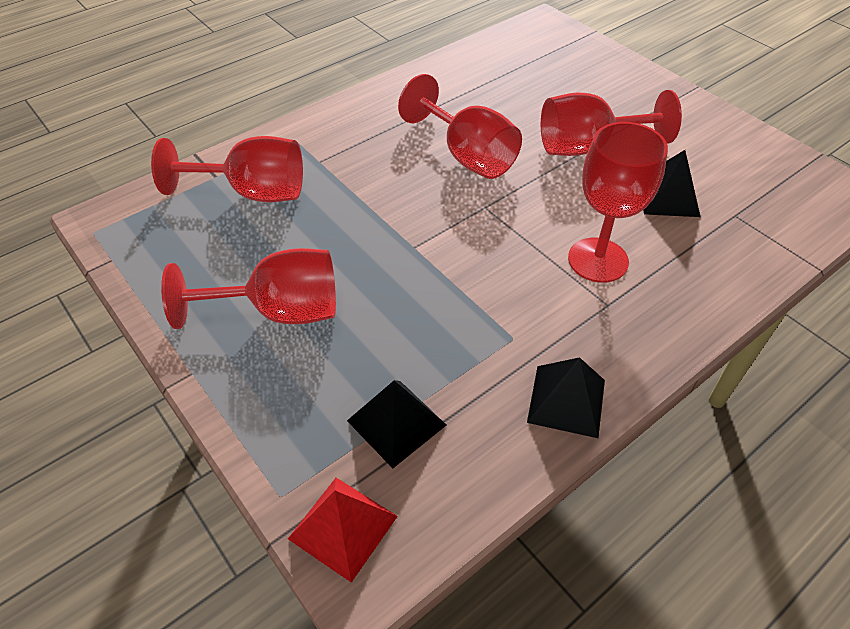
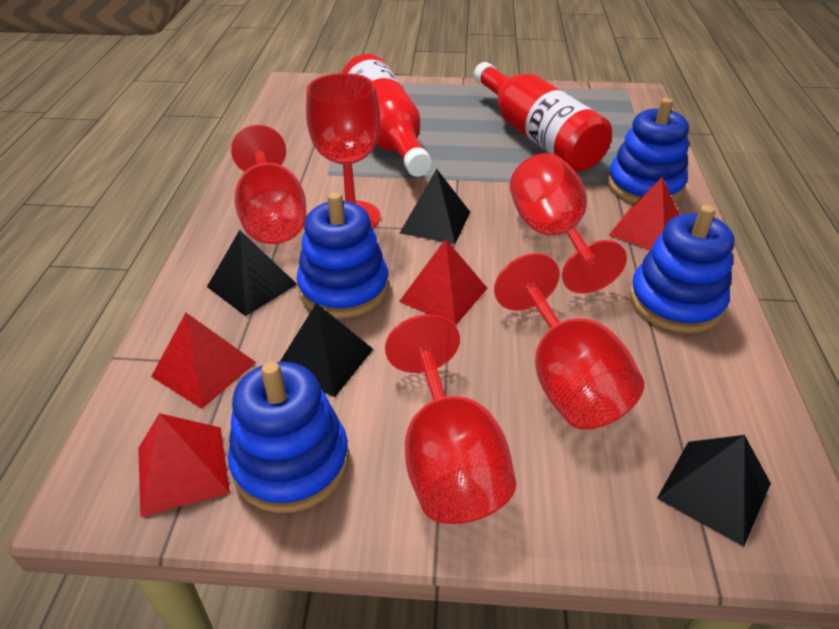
black pyramid: [347,380,446,468] [527,357,605,438] [643,150,700,217] = 3 -> [207,230,297,316] [280,303,373,397] [400,169,470,244] [657,435,771,546] = 4
blue stacking toy: none = 0 -> [228,361,349,513] [297,192,389,318] [607,98,689,203] [629,205,734,333] = 4
red bottle: none = 0 -> [342,54,432,177] [474,62,612,171] = 2
red pyramid: [288,478,398,583] = 1 -> [138,413,230,517] [151,313,256,409] [399,239,488,326] [609,177,680,250] = 4

